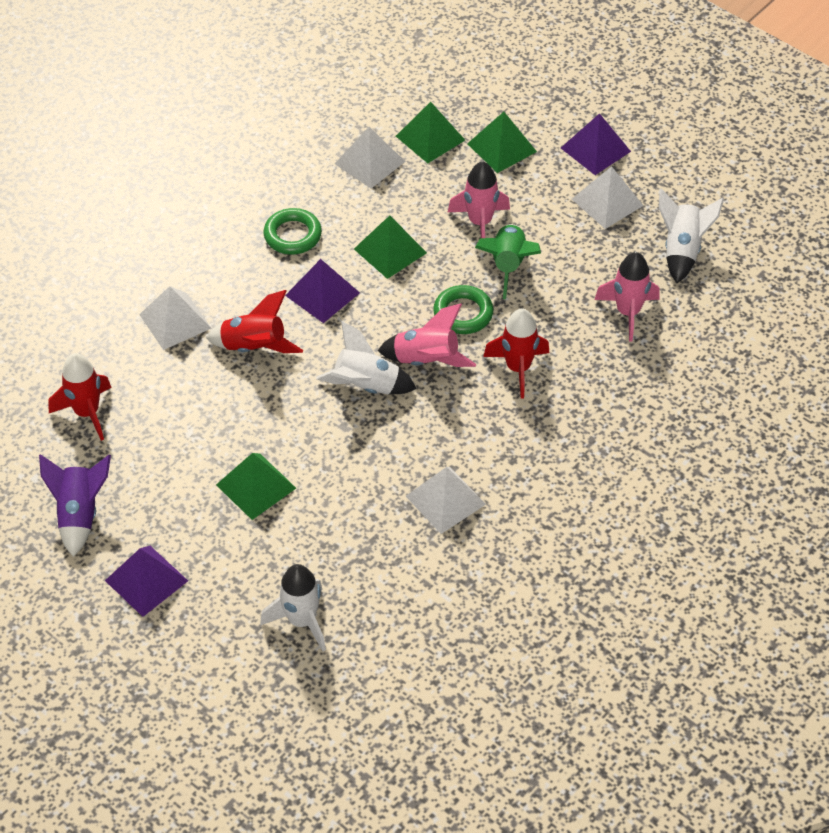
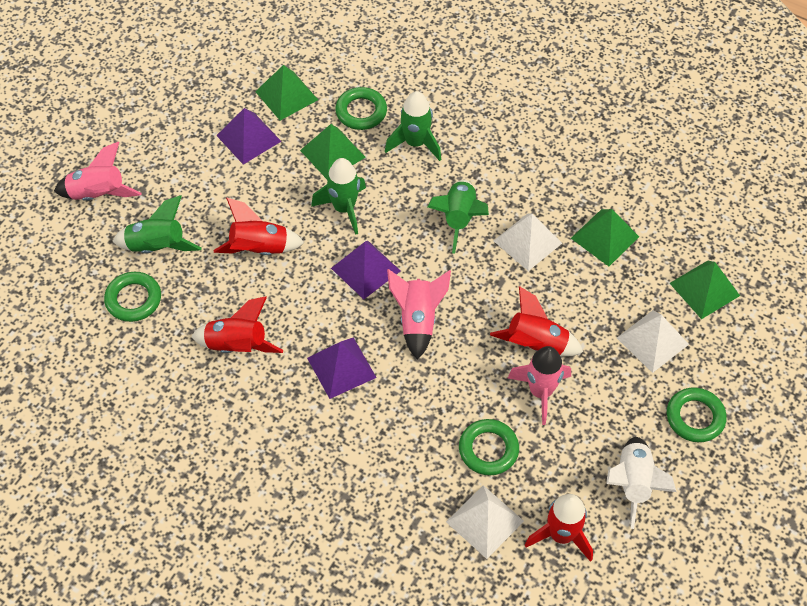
green ring: [264,208,322,255] [433,285,493,334] = 2 -> [104,272,161,322] [335,87,387,130] [459,419,519,475] [667,387,727,442] = 4
green rocket: [475,224,541,299] = 1 -> [113,195,202,253] [311,158,366,235] [385,91,441,161] [428,180,489,254] = 4
purple rocket: [39,454,111,557] = 1 -> none = 0
red rocket: [48,353,112,441] [206,290,303,353] [483,309,549,399] = 3 -> [191,296,283,353] [214,198,304,255] [490,286,583,357] [525,494,593,562] = 4
white pyramid: [139,286,211,350] [335,127,405,188] [406,467,486,534] [572,166,644,229] = 4 -> [446,485,524,559] [494,214,562,271] [617,310,689,373] = 3
white rocket: [260,564,326,651] [316,321,416,395] [659,189,724,283] = 3 -> [606,437,676,529] = 1

